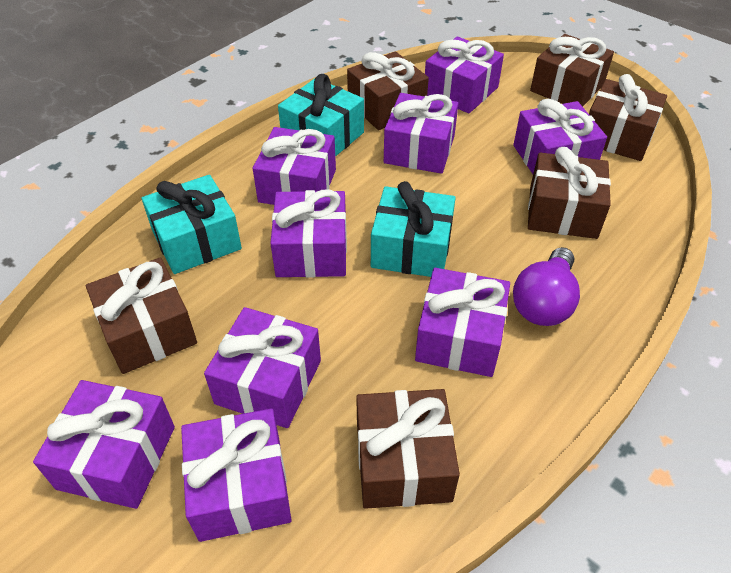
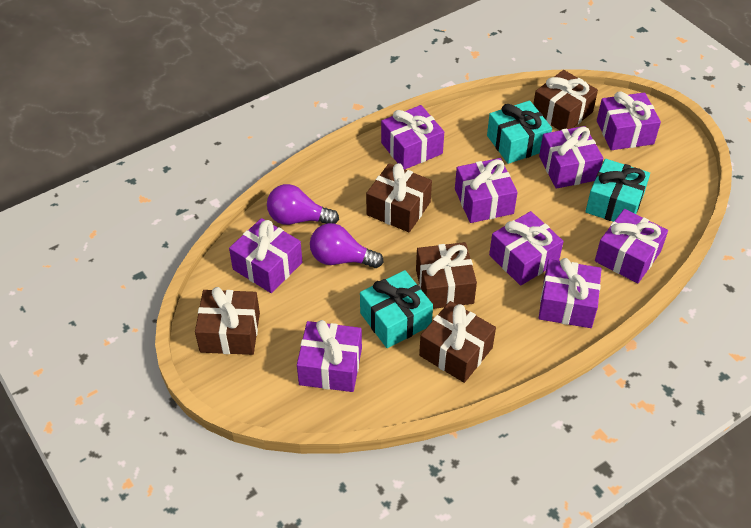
brown gift: [86,257,197,374] [347,51,429,130] [356,389,460,509] [528,147,611,239] [530,34,614,107] [589,74,667,161] = 6 -> [195,287,260,355] [366,163,432,232] [416,242,477,309] [419,301,496,383] [533,70,598,130] = 5
purple light bulb: [513,247,580,326] = 1 -> [267,184,339,225] [310,223,384,268] = 2

